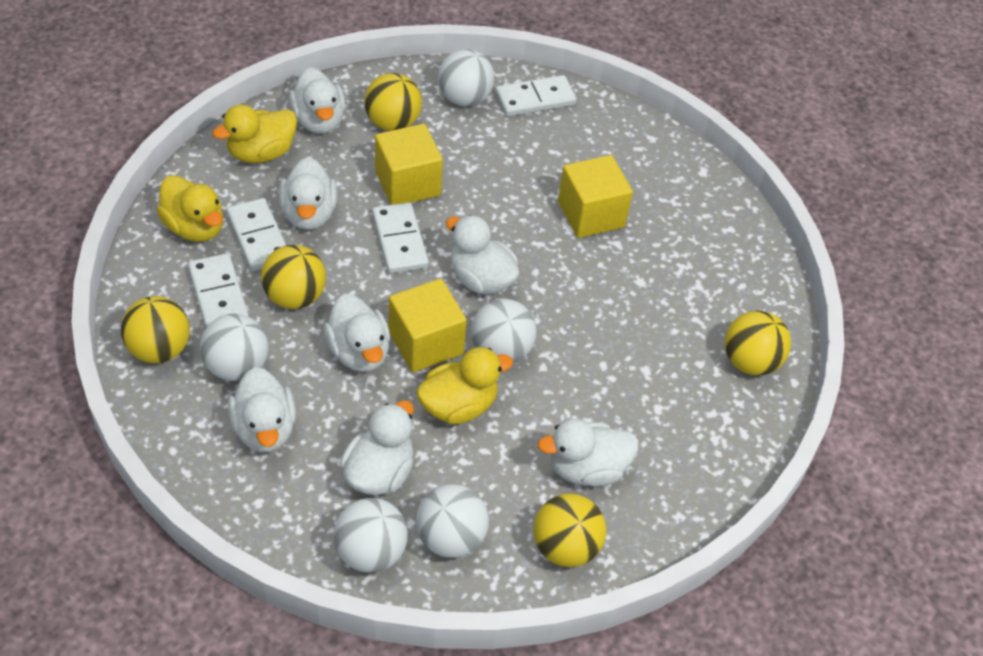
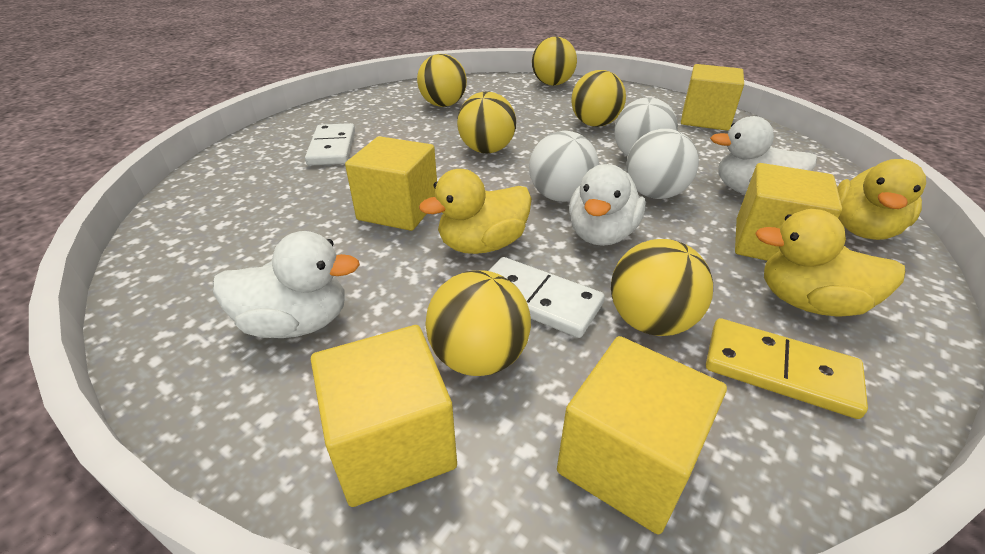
white ball: [200,313,269,381] [334,498,408,573] [416,484,489,558] [438,49,494,106] [471,299,537,363] = 5 -> [529,131,599,202] [614,97,678,156] [626,129,699,199] = 3
white domino: [188,253,249,328] [227,198,286,271] [372,202,429,273] [495,75,577,116] = 4 -> [305,123,355,166] [488,257,605,338] = 2
white duck: [228,367,296,452] [279,157,338,230] [289,67,346,134] [324,294,390,372] [340,400,414,495] [446,215,519,294] [538,419,639,486] = 7 -> [213,231,360,338] [569,164,646,246] [710,116,817,194] = 3
yellow ball: [121,296,190,363] [261,245,326,309] [364,73,422,131] [533,493,606,567] [725,311,791,376] = 5 -> [417,54,467,107] [425,270,531,376] [457,91,516,153] [532,37,577,86] [571,70,626,127] [611,239,713,336] = 6
yellow cube: [375,124,443,205] [389,279,467,372] [558,155,633,238] = 3 -> [311,325,457,507] [345,136,437,231] [557,336,727,534] [681,64,744,131] [735,163,842,261] = 5
yellow domino: none = 0 -> [706,318,868,419] = 1

